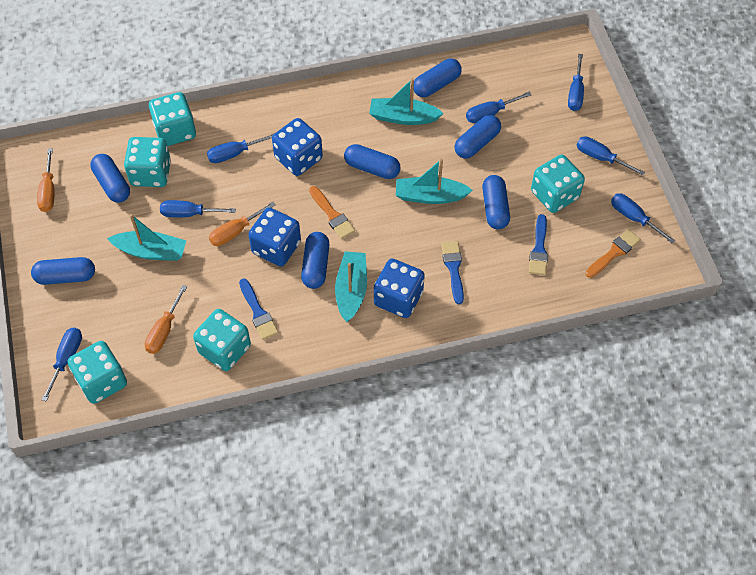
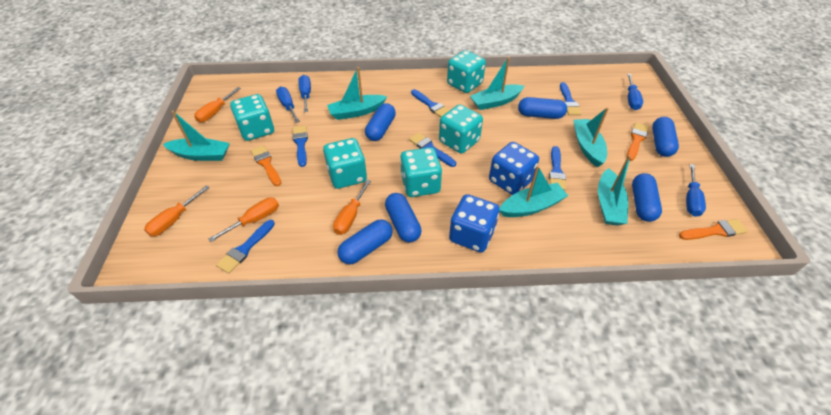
blue brush: [239,278,278,340] [441,241,464,304] [529,214,548,275] = 3 -> [216,220,275,274] [292,126,308,167] [409,132,456,167] [411,89,450,118] [549,146,566,191] [560,82,581,115] = 6
blue capsule: [31,257,95,285] [90,154,130,203] [301,232,329,289] [344,144,400,179] [414,59,462,97] [455,115,501,159] [482,175,510,229] = 7 -> [338,219,393,264] [365,103,396,141] [385,193,421,243] [518,97,567,119] [632,173,662,222] [652,117,679,157] = 6
blue dice: [248,208,301,266] [272,118,323,176] [374,259,425,318] = 3 -> [449,194,500,252] [489,142,539,195] = 2
blue screwdriver: [41,328,82,402] [160,200,236,217] [207,133,275,163] [466,92,531,123] [568,54,584,111] [576,136,645,176] [611,194,675,244] = 7 -> [276,87,300,123] [299,75,311,112] [627,73,643,110] [686,164,706,217] = 4
orange brush: [309,186,355,239] [586,229,641,278] = 2 -> [251,145,281,186] [627,123,649,161] [679,219,748,240] = 3
orange screwdriver: [37,148,55,212] [145,285,187,354] [209,202,276,246] = 3 -> [144,185,210,237] [194,87,241,122] [208,197,279,242] [333,180,371,235] = 4
turquoise boat: [107,214,187,261] [335,251,367,322] [369,78,444,125] [396,159,473,204] = 4 -> [163,111,230,161] [327,67,387,120] [470,57,524,110] [500,165,568,217] [573,107,609,167] [598,155,631,226] = 6

